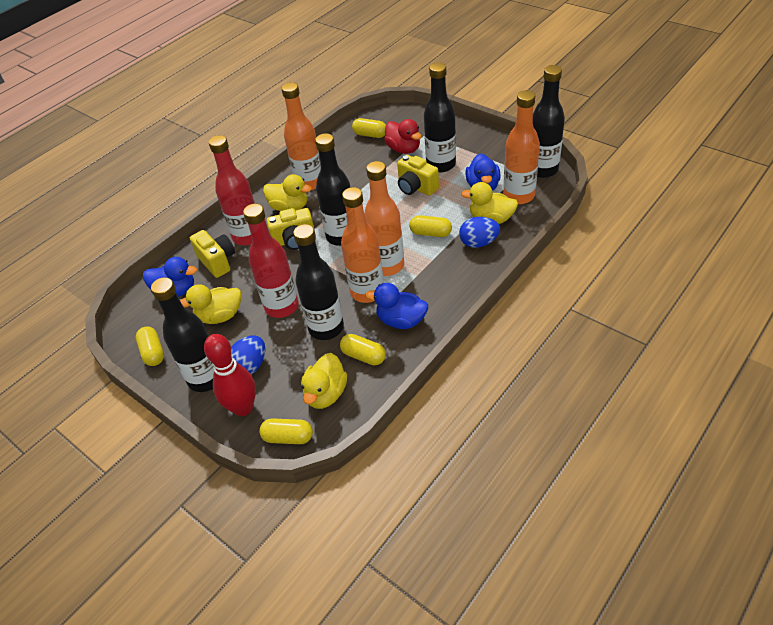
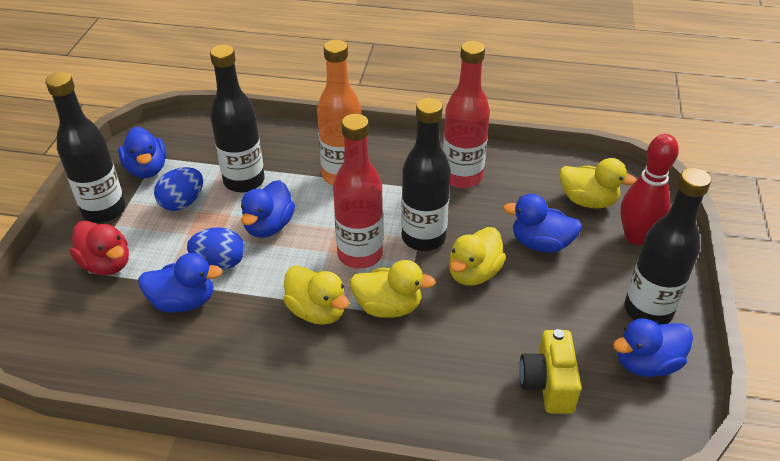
black bottle: [151,277,214,392] [293,224,344,340] [315,133,351,246] [424,62,456,173] [533,65,565,178] = 5 -> [45,72,125,223] [210,44,265,192] [401,98,451,251] [624,168,711,325] = 4
blue duck: [143,257,197,297] [365,283,428,329] [465,153,501,191] = 3 -> [118,127,166,178] [138,253,223,313] [241,180,295,238] [503,194,582,253] [613,318,693,377] = 5
orange bottle: [281,82,321,190] [341,187,384,303] [364,161,404,276] [503,90,540,204] = 4 -> [317,40,361,185] = 1
yellow camera: [190,230,235,278] [267,208,315,250] [397,155,439,196] = 3 -> [519,329,581,414] = 1
yellow capsule: [136,327,164,366] [259,418,313,444] [340,334,386,365] [352,118,386,138] [409,215,452,237] = 5 -> none = 0

